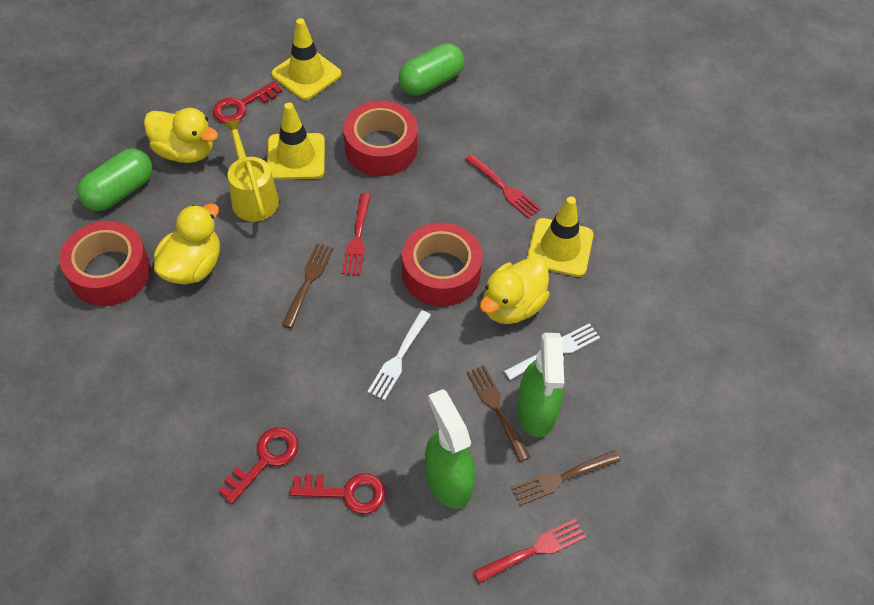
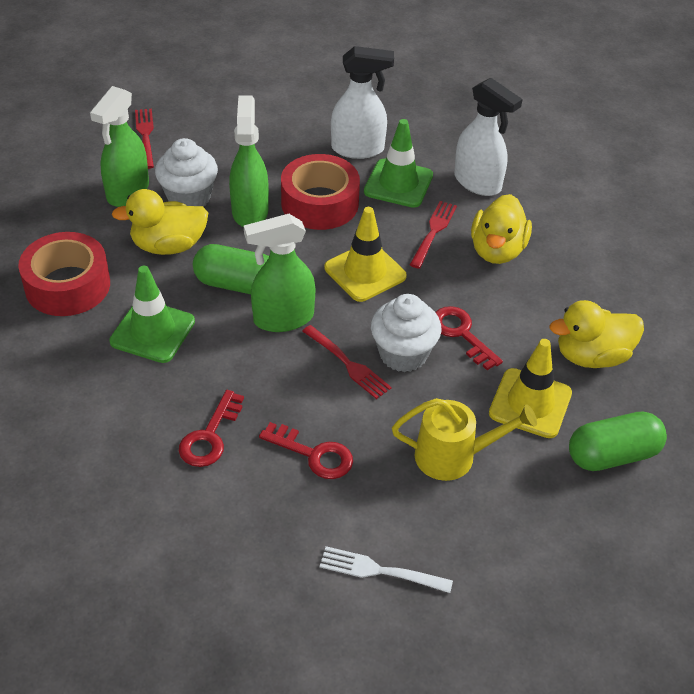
brown fork: [282,243,334,328] [467,365,531,462] [511,450,620,506] = 3 -> none = 0
green spray bottle: [425,389,475,509] [517,333,564,438] = 2 -> [90,86,149,207] [229,96,269,227] [244,214,315,332] = 3
green traffic cone: none = 0 -> [109,266,195,363] [364,119,433,208] = 2
red tape: [60,221,150,306] [343,101,418,176] [402,222,483,306] = 3 -> [19,232,110,316] [281,154,360,230] = 2
white cupcake: none = 0 -> [155,138,218,206] [371,294,442,372] = 2
white fork: [367,310,431,400] [504,323,600,380] = 2 -> [320,546,453,593] = 1
white spray bottle: none = 0 -> [331,46,394,159] [454,78,523,196] = 2
yellow traffic cone: [267,102,325,180] [271,18,341,100] [527,197,594,277] = 3 -> [324,207,407,302] [489,339,572,438] = 2

